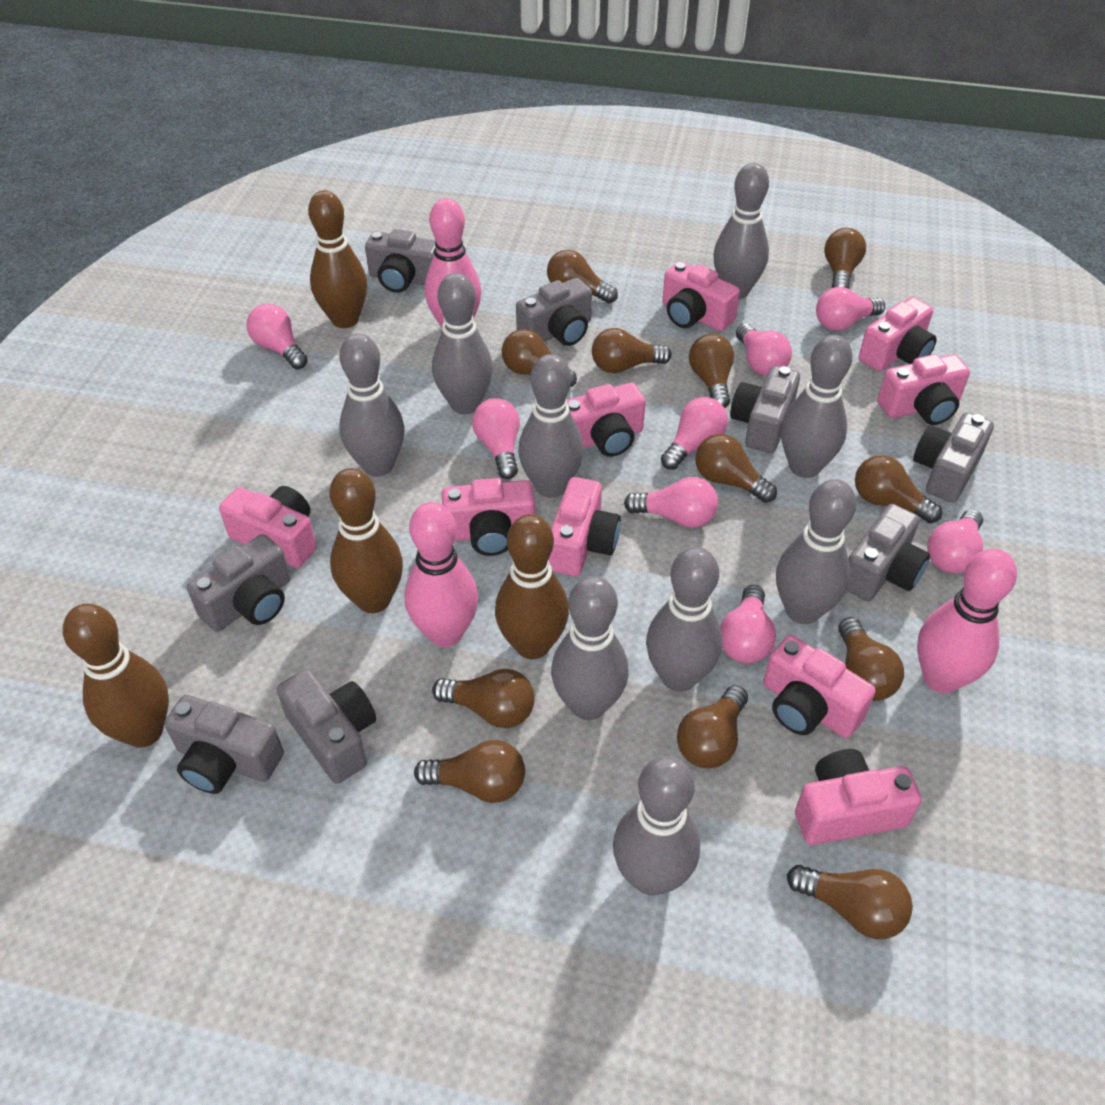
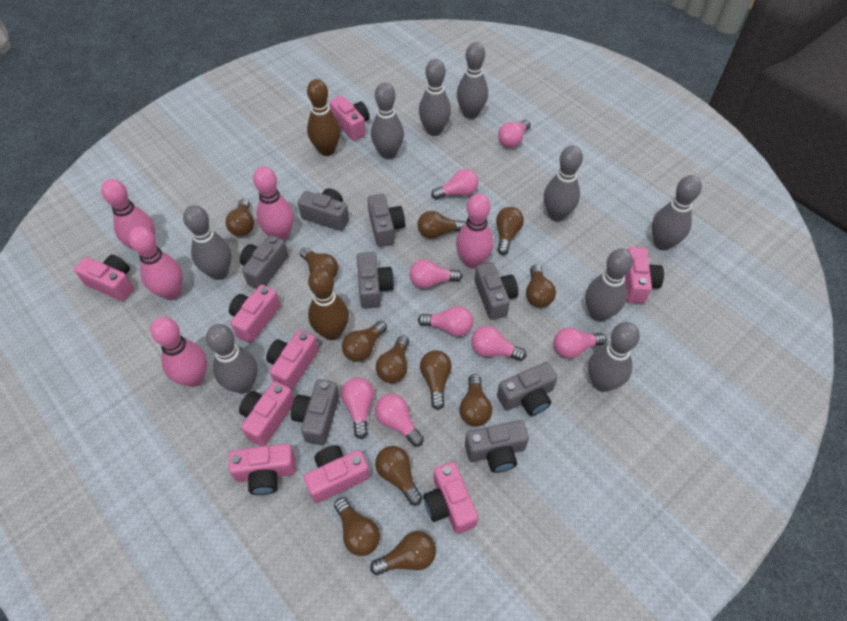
brown bowling pin: [63,604,169,748] [308,190,367,328] [329,468,403,613] [495,514,569,659] = 4 -> [307,79,341,156] [308,268,349,340] = 2
pink bowling pin: [405,502,478,647] [425,198,482,328] [917,549,1017,693] = 3 -> [101,179,155,251] [129,226,183,300] [150,317,207,387] [253,166,294,241] [456,194,494,269] = 5

